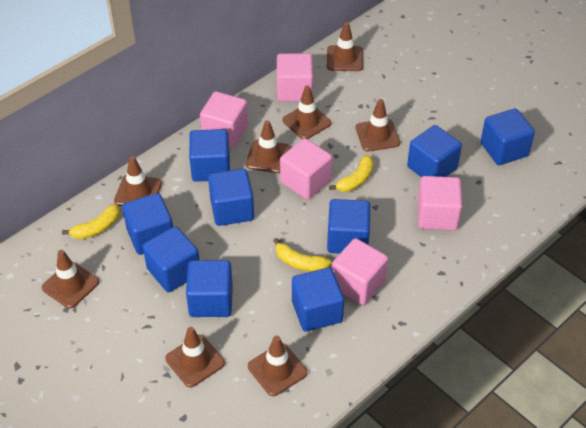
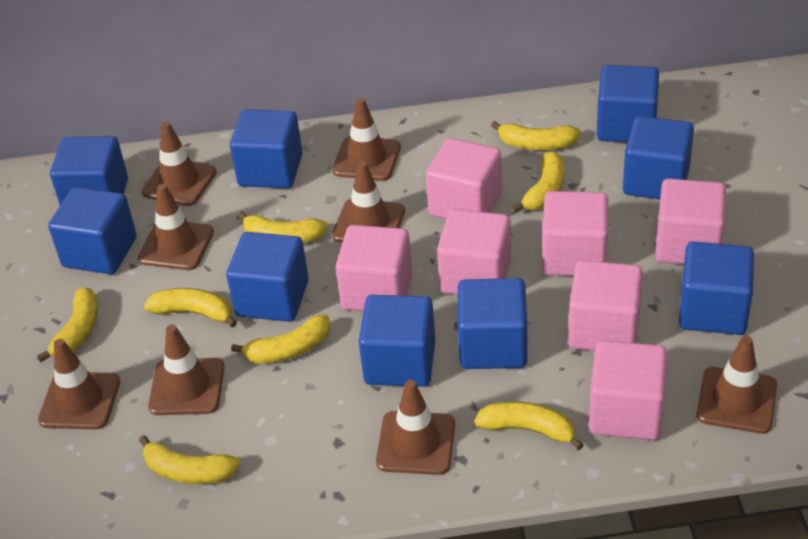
pink cube: [200,91,248,147] [277,53,313,102] [280,138,332,200] [332,238,388,305] [418,176,462,230] = 5 -> [335,225,412,311] [426,138,502,219] [437,209,511,295] [542,191,608,276] [568,260,643,351] [589,340,667,440] [655,179,726,264] = 7
yellow banana: [62,204,120,239] [273,238,332,272] [329,155,374,192] = 3 -> [37,287,98,362] [139,435,240,484] [144,288,237,328] [231,315,331,364] [237,211,328,243] [474,401,583,450] [491,121,581,150] [512,151,564,212] = 8

